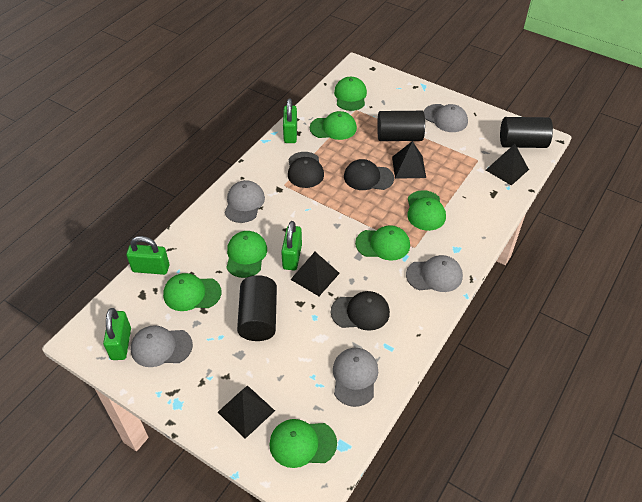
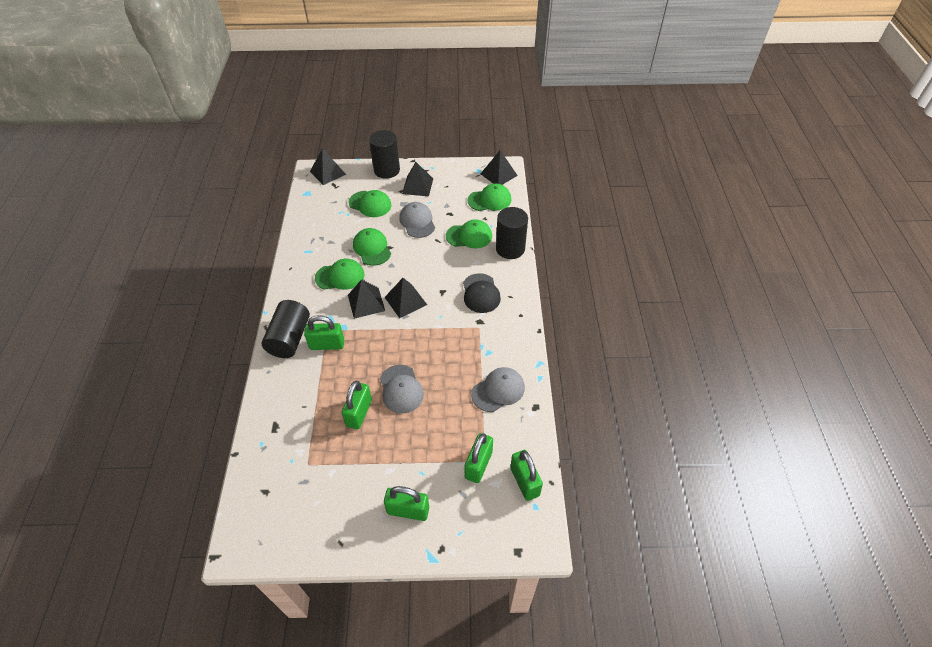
black cap: [288,152,324,188] [331,291,390,331] [344,159,394,190] = 3 -> [463,273,501,313] = 1
black pyramid: [218,386,275,439] [290,252,340,296] [392,141,426,179] [486,144,529,186] = 4 -> [310,148,346,185] [348,279,385,319] [384,278,427,318] [402,162,433,196] [481,150,518,185] = 5
green cap: [163,273,222,311] [226,231,267,278] [269,419,337,468] [310,111,357,140] [334,77,367,111] [355,225,410,261] [407,190,446,231] = 7 -> [315,259,364,290] [349,190,392,217] [353,228,391,266] [446,219,492,248] [468,183,512,211] = 5
green padlock: [103,308,131,360] [126,236,169,275] [281,221,302,270] [283,98,297,143] = 4 -> [304,315,344,350] [342,381,372,429] [384,486,429,521] [465,433,493,483] [510,450,543,501] = 5
grey cap: [131,325,193,367] [224,180,265,223] [333,348,378,407] [406,255,463,292] [424,104,468,132] = 5 -> [380,365,424,414] [399,202,435,238] [471,367,525,412] = 3

